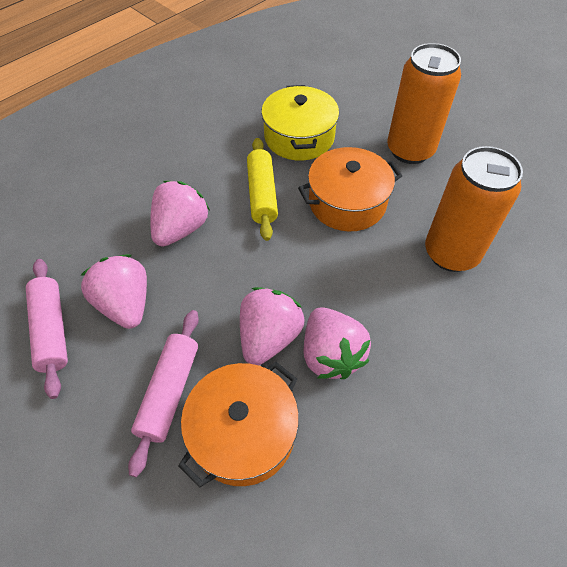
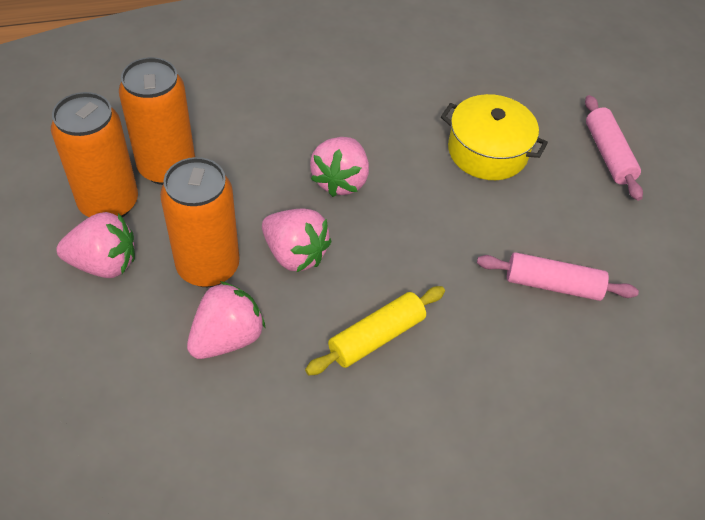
orange can: [387,43,461,164] [425,146,523,272] = 2 -> [51,92,138,217] [119,57,195,185] [160,157,240,287] = 3
orange pot: [178,362,299,487] [298,147,402,231] = 2 -> none = 0

